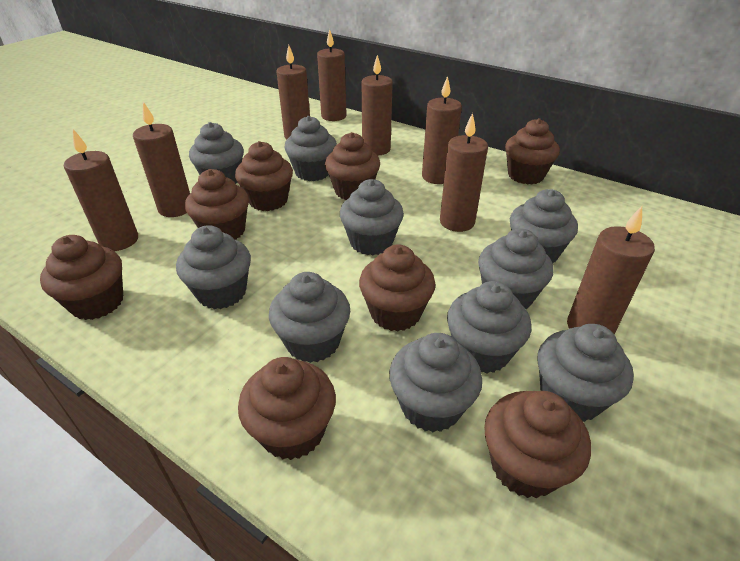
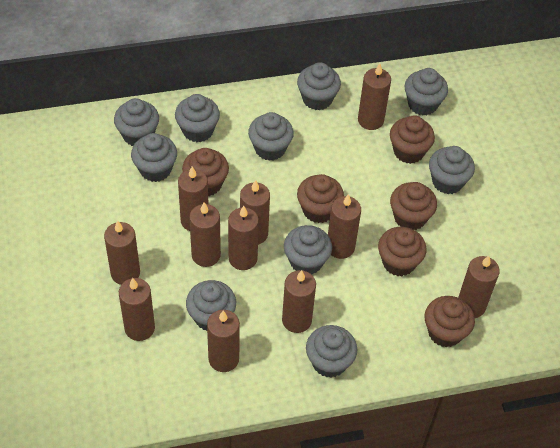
brown candle: [64,129,138,251] [133,102,190,217] [277,45,310,139] [317,29,347,121] [362,55,393,156] [422,76,462,184] [440,113,488,232] [567,206,655,334] = 8 -> [104,220,140,285] [119,278,155,341] [178,167,208,231] [189,202,221,267] [207,310,240,372] [228,206,259,270] [240,180,270,245] [282,270,316,333] [328,194,361,259] [358,64,391,130] [458,256,500,318] = 11
brown cupcake: [40,235,123,320] [185,169,249,240] [235,141,293,211] [238,357,336,460] [325,132,380,200] [359,244,436,332] [484,391,591,498] [505,118,560,185] = 8 -> [182,148,229,196] [297,174,344,223] [378,227,427,276] [390,115,435,164] [390,182,437,230] [425,296,475,347] = 6

